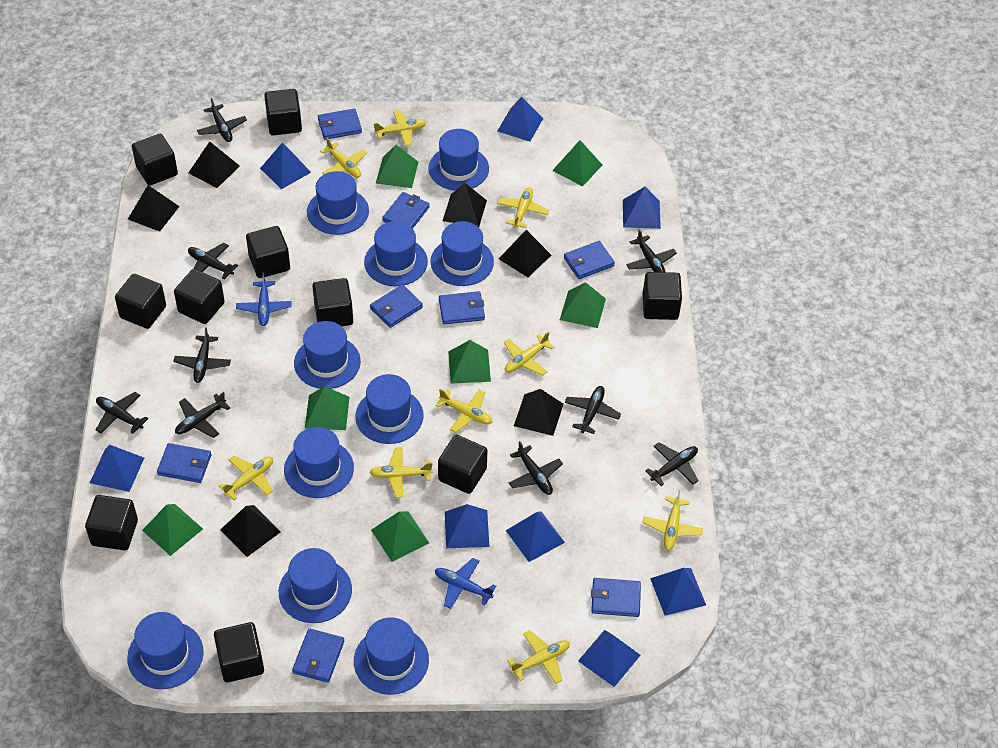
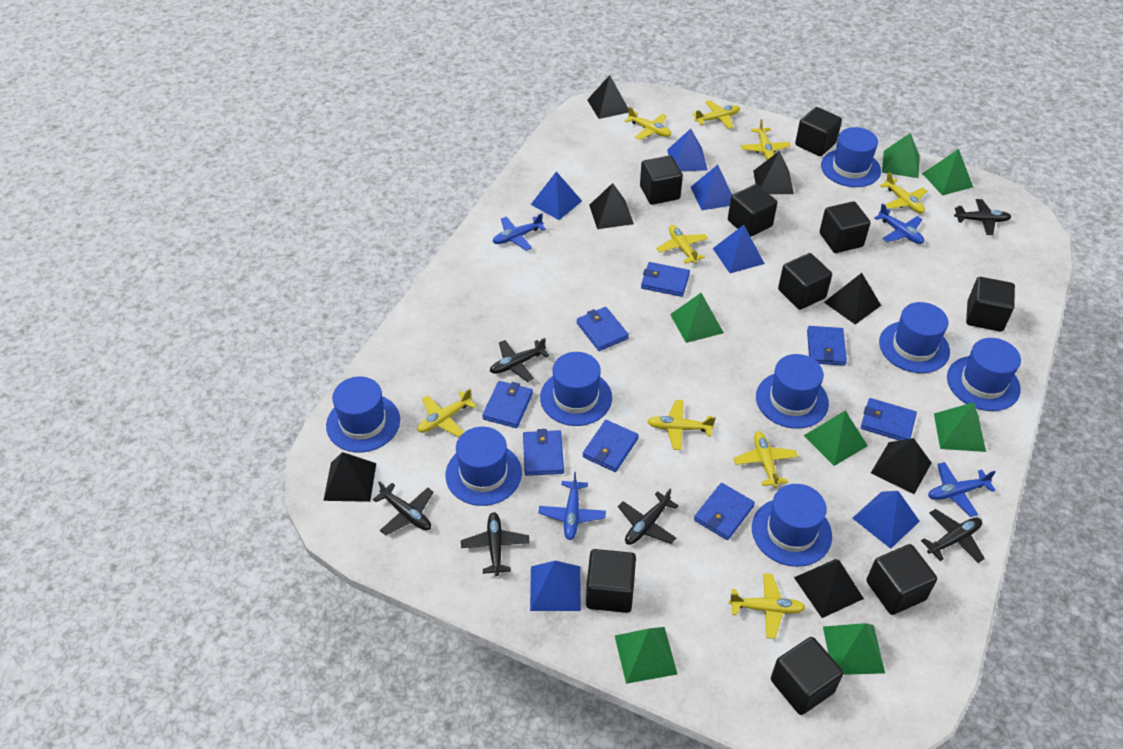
black cube: [85,495,138,551] [115,274,166,329] [132,134,178,186] [174,269,225,324] [214,622,264,682] [246,226,290,278] [264,89,302,135] [312,278,353,326] [438,435,487,494] [643,272,682,320] = 10 -> [586,549,636,613] [640,155,683,205] [728,184,777,237] [771,637,843,715] [778,253,832,310] [795,107,842,156] [819,201,871,253] [866,544,937,615] [966,277,1015,332] = 9
black plane: [96,392,149,434] [173,327,231,383] [175,392,230,438] [188,243,238,279] [197,98,247,142] [509,441,563,495] [565,386,621,434] [626,229,677,272] [645,442,699,486] = 9 -> [373,481,434,535] [461,512,530,576] [490,338,549,382] [618,489,679,545] [921,509,985,563] [954,199,1011,235] = 6
black pyramid: [128,185,180,232] [188,142,240,188] [220,505,280,557] [443,183,487,227] [499,230,551,277] [514,389,563,436] = 6 -> [323,452,376,502] [587,75,629,119] [589,183,634,229] [753,151,794,194] [794,559,864,618] [824,273,881,325] [871,438,931,494] = 7
blue hat: [127,612,203,689] [279,548,352,623] [284,427,354,498] [294,321,361,389] [307,171,369,235] [354,617,429,695] [356,374,424,444] [364,221,428,286] [428,129,489,191] [431,221,494,286] = 10 -> [326,376,400,453] [445,427,522,506] [540,352,612,426] [752,484,832,567] [756,354,829,429] [821,127,881,187] [879,302,950,373] [947,338,1021,411] = 8
blue plane: [236,273,292,326] [435,558,496,609] = 2 -> [493,213,546,251] [539,472,606,540] [874,203,924,244] [928,462,996,517] = 4
blue pyramid: [90,445,144,492] [260,142,311,189] [445,504,489,548] [498,97,543,141] [506,511,565,562] [578,630,641,687] [623,187,661,229] [650,568,706,616] = 8 -> [530,561,581,611] [531,171,582,220] [667,129,707,172] [691,165,732,210] [713,225,765,273] [852,491,920,549] = 6

